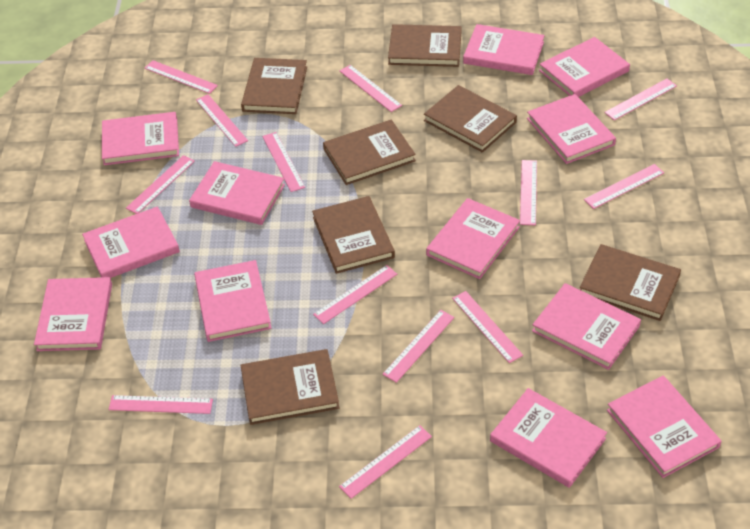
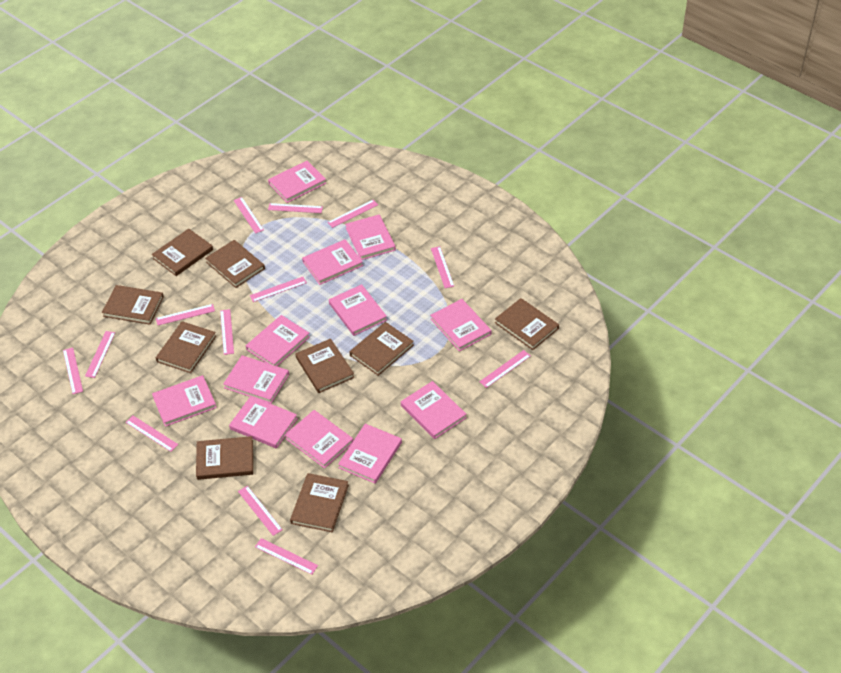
brown book: [241,58,307,114] [241,349,339,425] [312,196,395,274] [323,120,416,185] [388,24,461,67] [424,85,517,153] [580,244,681,321] = 7 -> [102,285,164,325] [152,229,213,276] [156,321,216,373] [196,436,253,480] [205,240,265,288] [290,473,349,532] [295,339,354,393] [349,322,414,376] [495,298,559,350] = 9

